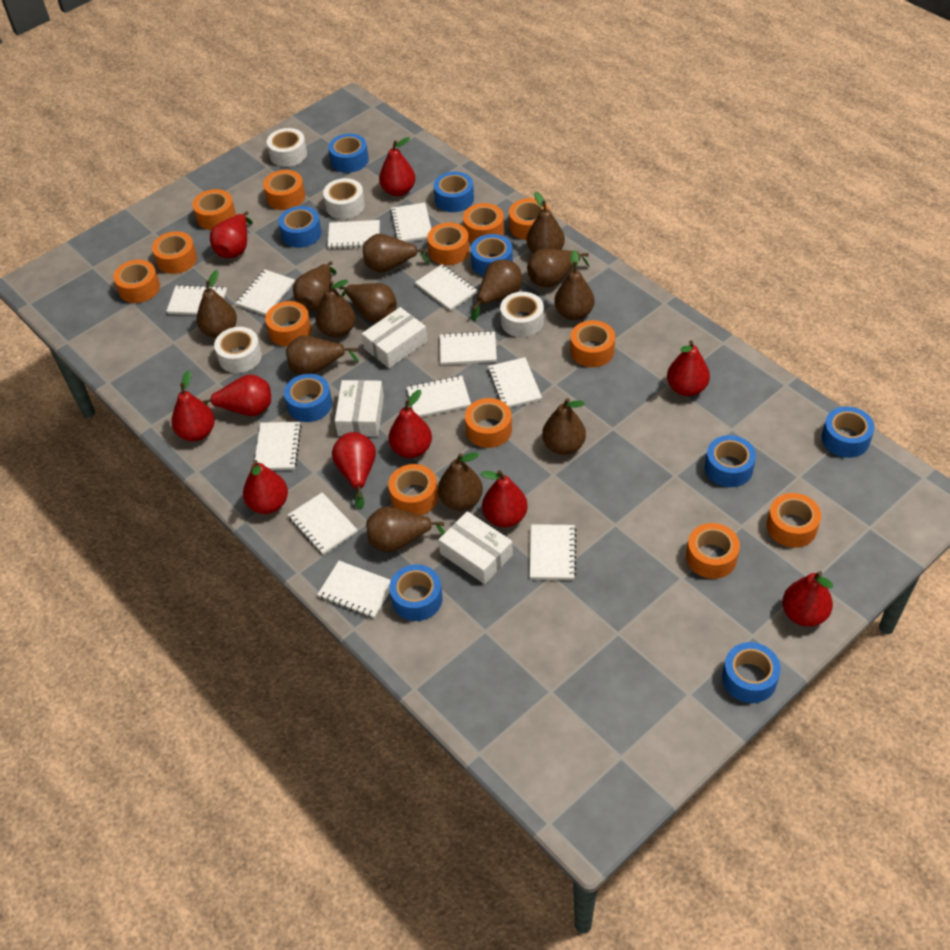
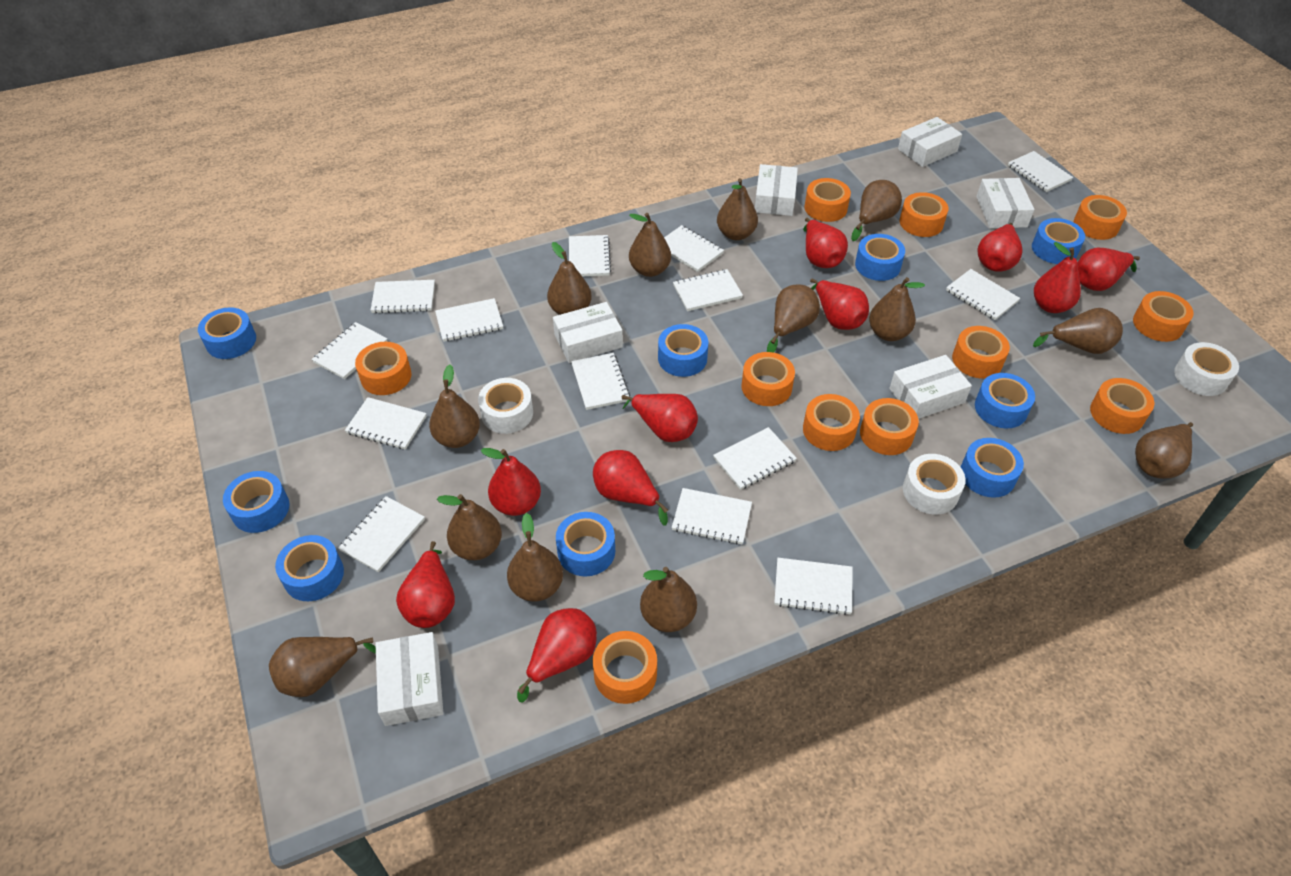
orange tape: [113,260,160,303] [152,231,197,274] [192,189,236,230] [263,170,305,210] [265,301,312,347] [388,464,438,515] [427,222,469,265] [463,203,504,243] [465,398,512,448] [509,198,549,240] [570,320,615,367] [686,523,740,579] [767,493,821,548] = 13 -> [355,342,412,395] [593,631,657,704] [741,352,795,406] [803,394,860,451] [804,178,851,222] [860,398,919,455] [900,192,949,237] [952,326,1010,378] [1074,195,1127,240] [1090,378,1154,434] [1133,291,1194,342] = 11
white box: [335,380,384,437] [362,307,427,368] [438,511,513,584] = 3 -> [375,632,443,726] [553,302,623,363] [755,164,798,216] [889,355,972,419] [898,117,962,167] [976,178,1034,228] = 6
white notebook: [166,285,227,315] [236,269,295,316] [255,422,302,470] [288,492,358,555] [317,561,391,618] [328,220,380,249] [390,203,431,242] [407,375,471,417] [415,264,478,311] [440,331,497,365] [488,357,542,408] [530,524,576,580] = 12 -> [312,322,388,379] [338,496,425,572] [345,397,427,450] [371,280,435,313] [435,298,503,342] [569,235,611,276] [571,353,630,410] [664,225,724,272] [672,488,752,545] [673,269,743,311] [713,427,797,490] [774,558,853,615] [946,269,1020,320] [1008,151,1073,192] = 14
white tape: [214,327,262,373] [267,128,307,167] [323,178,365,219] [500,292,544,337] = 4 -> [478,378,533,434] [903,454,966,515] [1174,342,1239,396] = 3

